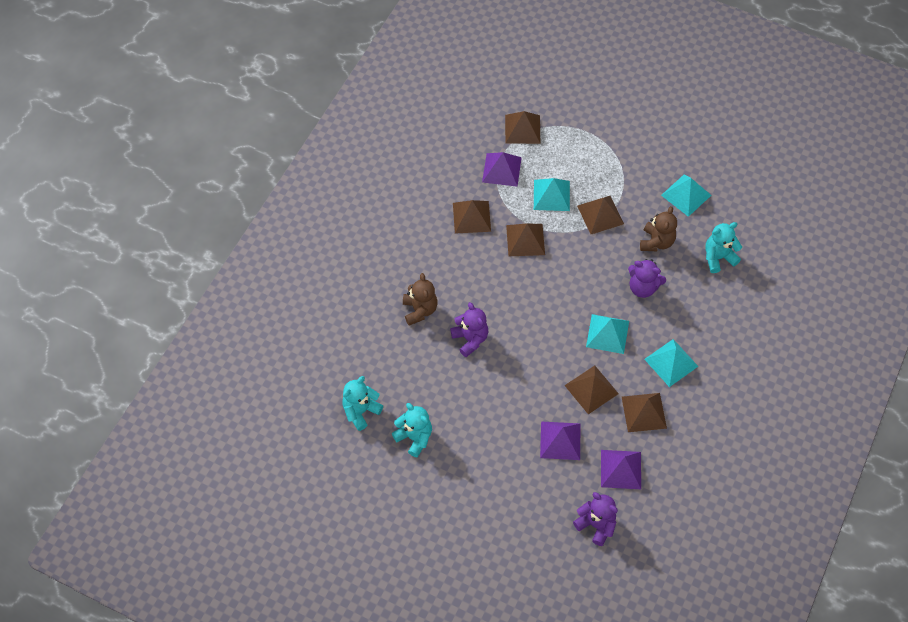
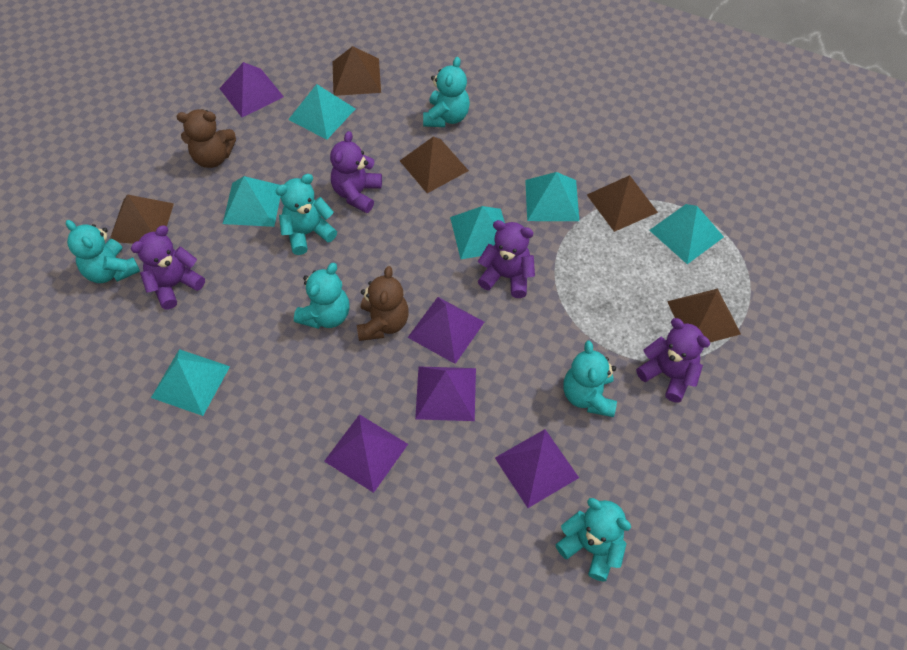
brown pyramid: [453,200,491,233] [505,111,540,144] [506,223,545,256] [564,365,619,414] [577,196,624,234] [622,393,667,432] = 6 -> [110,195,174,244] [333,46,381,96] [400,137,469,193] [587,175,658,232] [667,289,741,342] = 5
purple pyramid: [482,152,522,187] [540,422,581,460] [601,450,641,489] = 3 -> [219,62,284,117] [324,414,408,493] [407,297,484,364] [415,366,476,421] [495,429,579,508] = 5
purple teddy bear: [450,302,488,357] [573,492,618,546] [628,259,666,298] = 3 -> [131,225,205,309] [330,131,382,213] [478,220,535,298] [636,318,710,403] = 4
turquoise pyramid: [534,178,570,211] [586,314,629,354] [644,339,698,387] [661,174,711,217] = 4 -> [151,349,230,416] [223,176,281,227] [288,84,355,139] [450,206,505,259] [525,172,579,221] [649,204,724,264] = 6
turquoise teddy bear: [342,376,383,431] [392,403,432,457] [705,222,742,273] = 3 -> [66,220,140,283] [275,174,337,255] [294,263,350,329] [423,57,470,127] [555,498,631,582] [563,341,617,417] = 6

